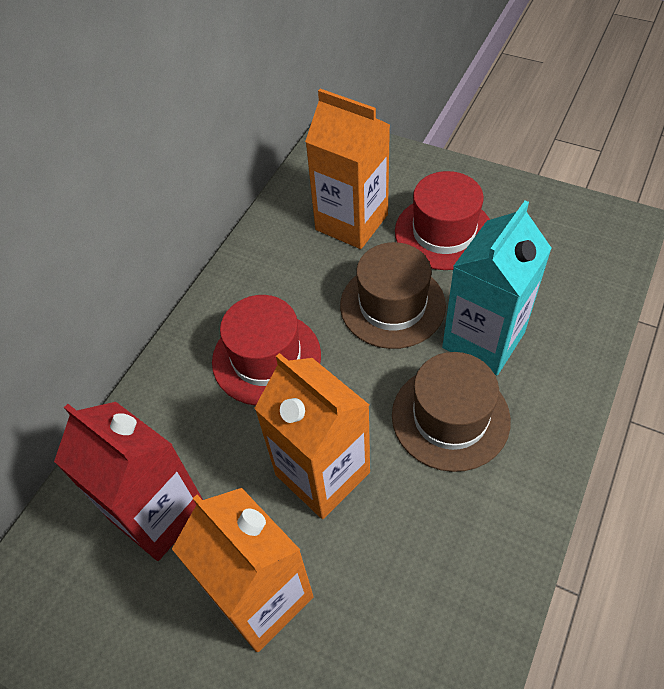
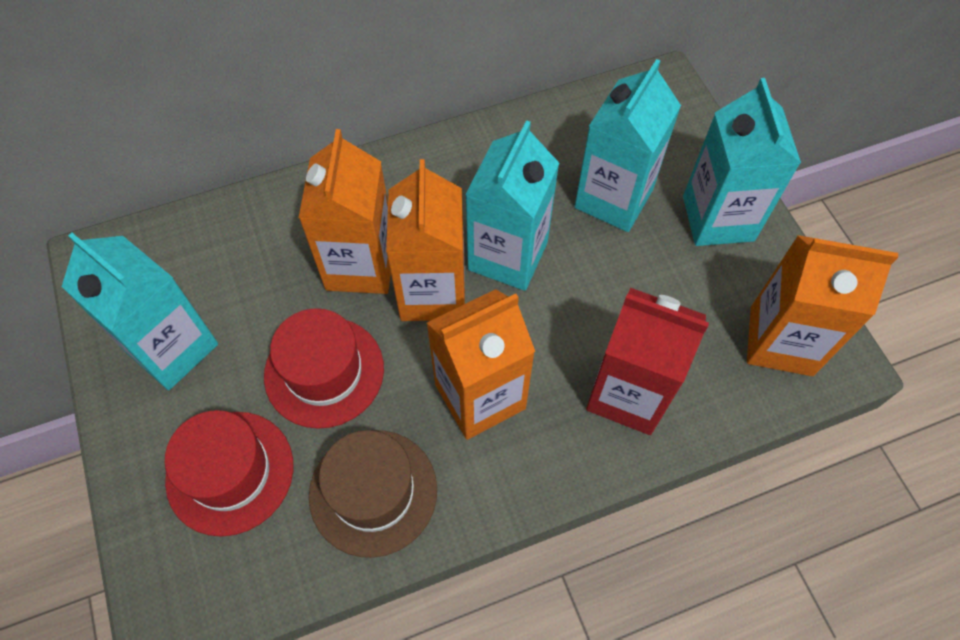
brown hat: [340,242,446,349] [392,352,511,472] = 2 -> [309,430,437,558] = 1
orange carton: [172,488,314,652] [254,353,370,519] [305,89,390,249] = 3 -> [299,129,391,294] [386,159,465,321] [427,289,535,440] [747,235,898,376] = 4
turquoise carton: [442,200,552,375] = 1 -> [62,233,218,390] [465,120,559,291] [575,59,681,232] [683,78,801,246] = 4

